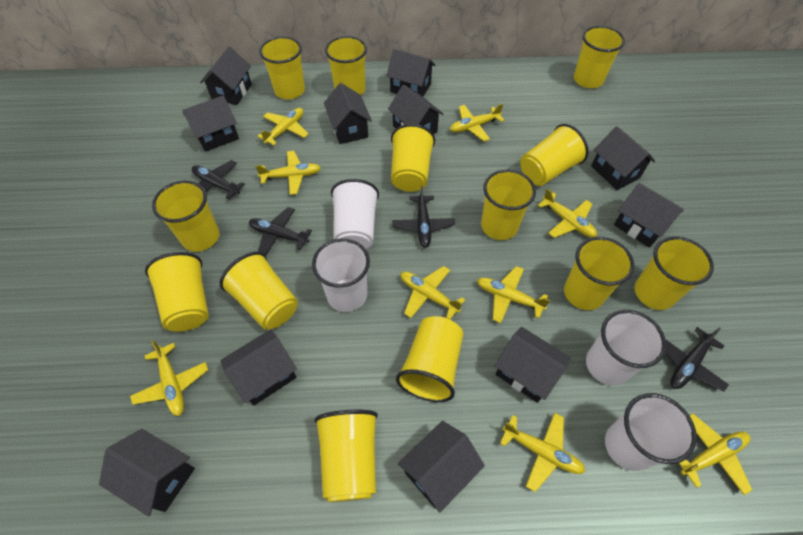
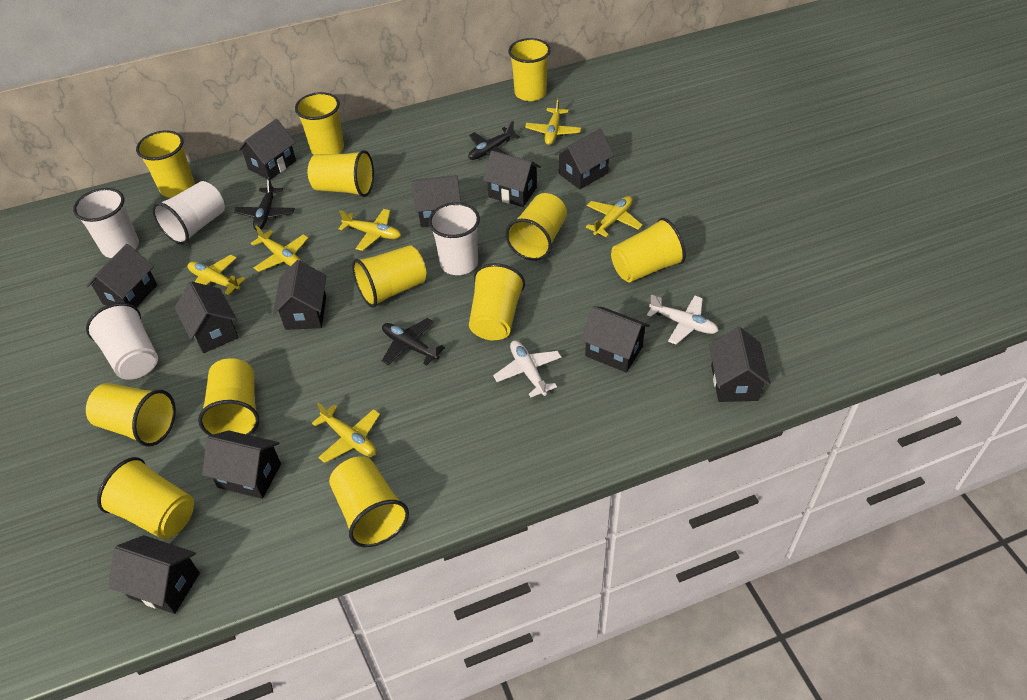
black plane: [192,160,245,200] [249,207,312,256] [392,186,455,248] [665,327,729,391] = 4 -> [234,177,295,230] [382,318,445,366] [468,121,520,160] = 3
white plane: none = 0 -> [493,340,562,397] [647,294,719,344] = 2
yellow cup: [145,252,209,332] [152,181,219,252] [220,252,298,330] [259,36,305,99] [314,410,378,502] [325,36,367,95] [391,124,435,192] [396,316,463,402] [481,169,536,240] [520,124,589,186] [564,237,634,310] [574,26,625,88] [635,237,714,310] = 13 -> [86,383,176,447] [97,457,194,539] [136,130,195,198] [198,358,259,436] [295,92,344,155] [308,150,374,197] [329,456,409,547] [352,245,426,308] [469,263,525,340] [506,193,567,261] [508,38,551,101] [611,218,686,283] = 12
yellow plane: [130,340,208,416] [255,151,321,195] [258,108,309,146] [401,266,465,319] [450,104,504,141] [477,266,551,323] [500,413,585,492] [538,188,597,238] [679,414,752,495] = 9 -> [187,255,246,295] [251,225,308,272] [312,402,380,463] [339,209,401,251] [525,98,581,145] [586,196,643,237] = 6

